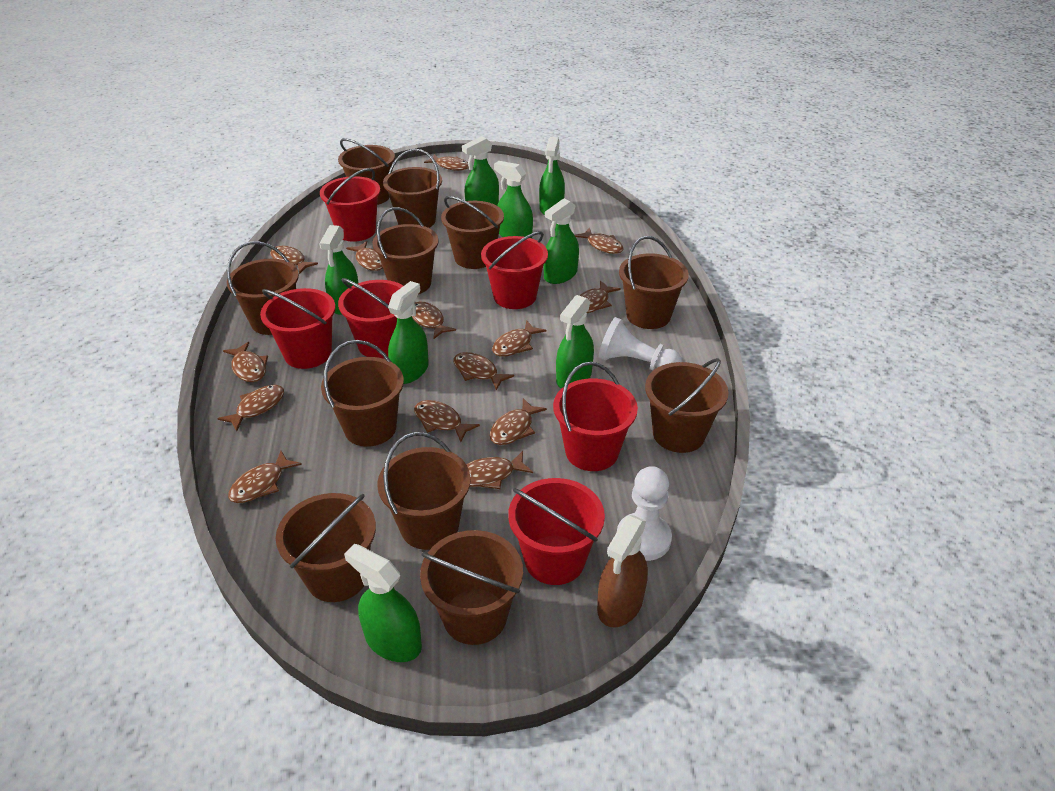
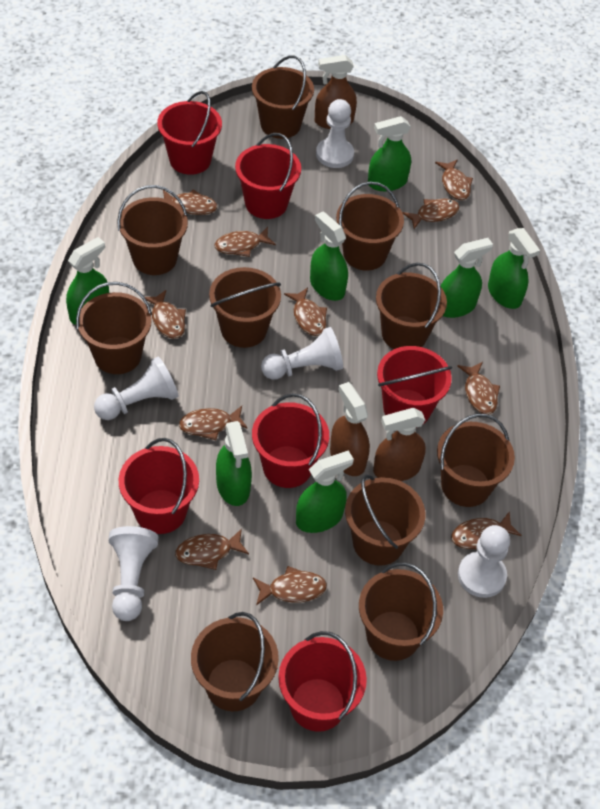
brown bucket: [227,241,299,335] [276,493,376,602] [321,340,404,447] [338,138,395,205] [372,207,439,294] [377,432,471,550] [383,149,442,228] [420,530,523,645] [441,196,504,269] [619,236,689,329] [645,358,729,453] = 11 -> [76,282,152,374] [117,185,188,275] [191,612,279,711] [209,267,281,348] [252,55,314,139] [336,182,404,271] [345,475,425,566] [359,563,443,661] [376,263,447,349] [437,413,515,507] = 10
brown fish: [217,385,284,431] [223,342,268,382] [228,451,302,503] [270,246,318,274] [346,241,383,271] [412,302,456,339] [414,400,480,442] [424,154,469,171] [453,352,514,391] [466,451,533,489] [490,398,547,445] [492,320,546,357] [575,228,623,254] [579,280,621,313] = 14 -> [145,290,186,339] [163,189,217,215] [175,528,249,570] [179,406,248,440] [215,227,276,257] [253,566,327,606] [284,287,327,336] [402,199,459,229] [435,159,473,200] [451,511,521,550] [457,362,500,415] = 11
brown spray bottle: [597,515,648,627] = 1 -> [315,55,357,129] [330,382,370,476] [373,408,426,481] = 3
green spray bottle: [319,225,358,315] [344,544,422,662] [388,281,429,384] [462,136,499,206] [494,161,533,238] [539,137,565,215] [543,198,579,284] [556,295,594,389] = 8 -> [66,237,109,325] [216,421,252,506] [296,451,354,533] [310,212,348,301] [368,116,411,191] [441,238,493,318] [488,228,540,309] = 7
white pawn: [599,317,682,370] [617,466,672,561] = 2 -> [94,357,179,420] [108,526,159,621] [261,327,343,380] [316,99,354,168] [458,525,510,598] = 5

